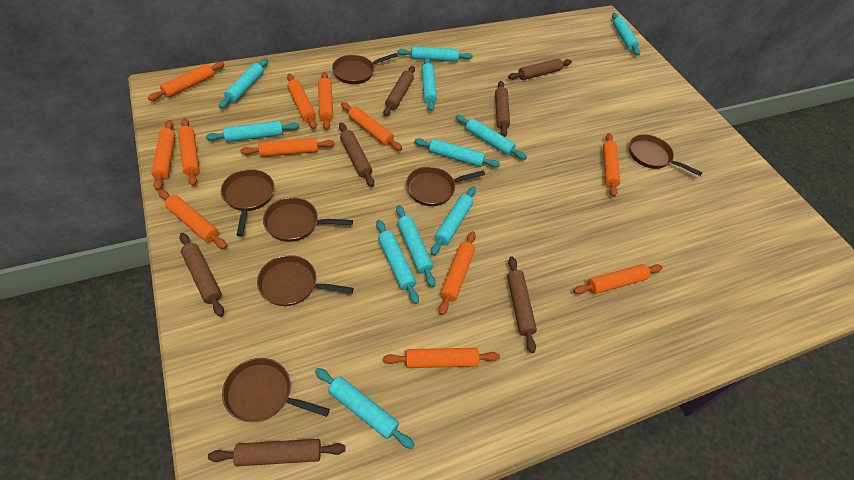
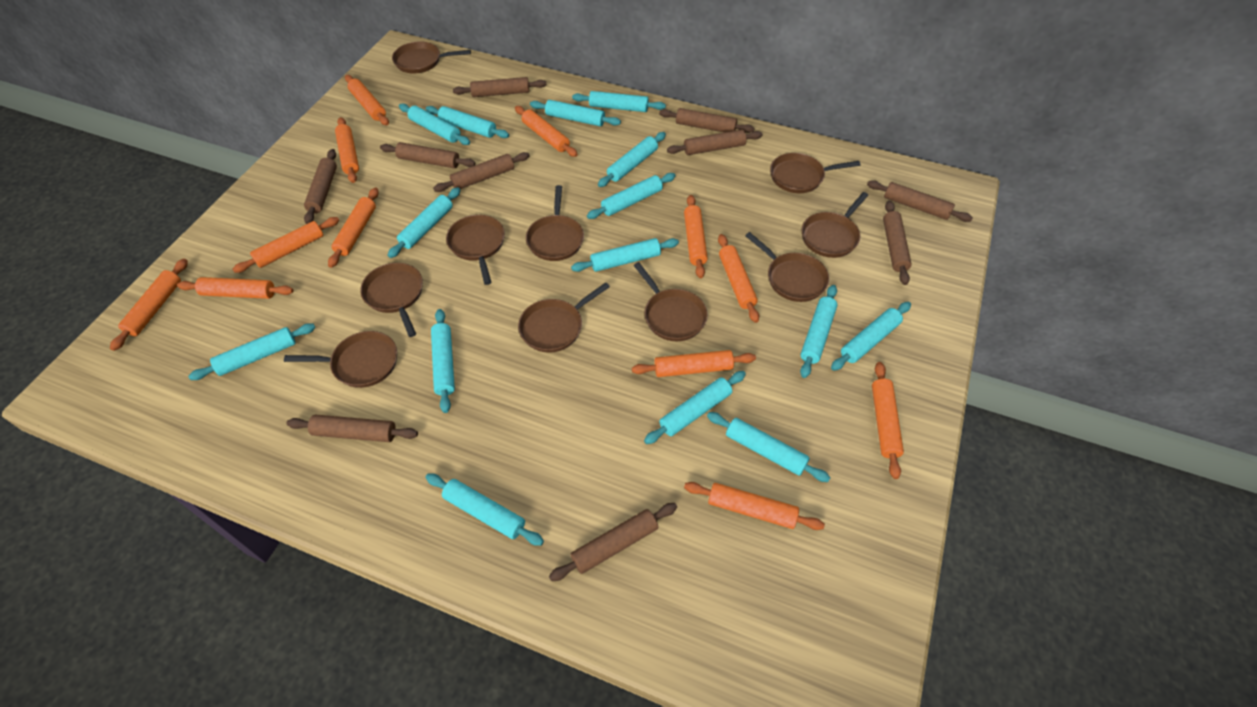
brown pan: [221,169,275,236] [222,358,330,422] [257,255,354,306] [263,197,353,242] [332,53,398,84] [406,167,485,206] [629,134,703,176] = 7 -> [284,331,397,388] [360,263,423,337] [392,41,471,74] [446,215,505,285] [518,282,610,353] [526,185,584,261] [633,262,708,341] [745,232,829,302] [770,153,860,193] [801,192,868,258] = 10
brown rolling pin: [179,233,224,317] [208,439,346,466] [339,123,374,187] [383,66,415,116] [495,81,510,137] [507,257,537,353] [508,59,572,80] = 7 -> [286,414,418,442] [304,149,337,224] [380,142,475,168] [433,152,530,192] [453,77,546,97] [549,503,677,581] [659,108,755,133] [667,129,762,155] [867,180,973,222] [883,201,912,285] = 10
turquoise rolling pin: [206,121,299,142] [219,58,268,108] [315,368,414,449] [376,220,419,304] [396,205,436,287] [397,46,473,62] [414,138,500,167] [422,58,437,111] [431,186,476,255] [456,115,527,160] [612,13,640,56] = 11 -> [188,323,315,380] [387,187,460,258] [399,104,470,145] [425,473,544,546] [426,106,509,138] [431,309,455,413] [530,100,621,126] [571,238,679,272] [572,91,666,112] [587,173,675,219] [598,132,666,187] [644,371,746,444] [707,412,830,482] [800,285,837,378] [831,302,911,371] = 15

